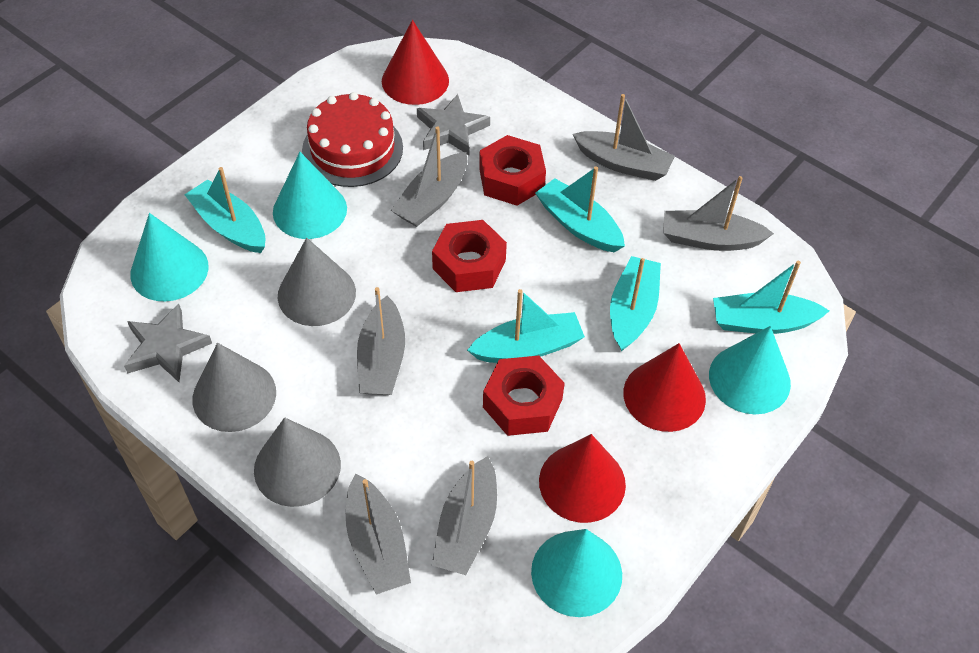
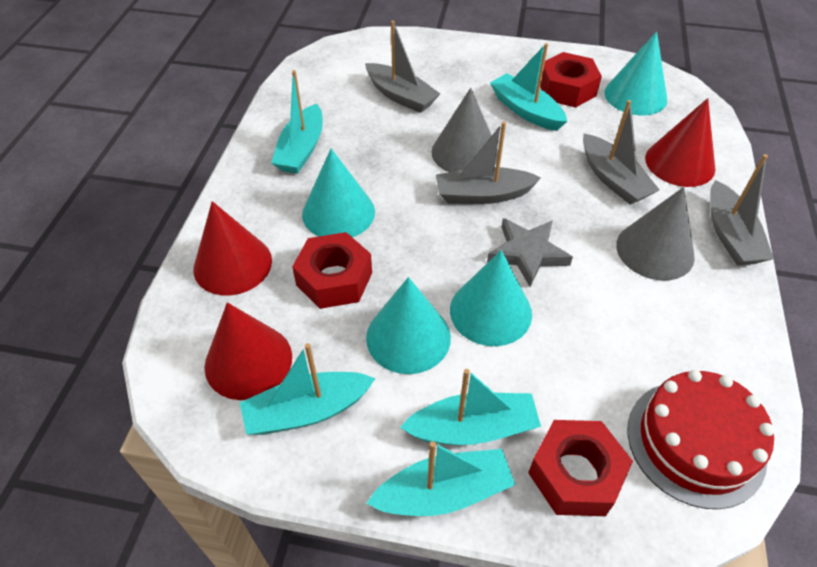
grey boat: [346,474,411,595] [357,287,405,395] [391,126,467,227] [432,456,497,575] [572,94,675,181] [663,176,774,251] = 6 -> [365,20,440,113] [436,122,541,204] [583,100,660,204] [710,154,774,265] = 4
grey cone: [193,343,276,432] [254,417,341,507] [278,238,356,326] = 3 -> [432,88,498,172] [616,187,695,281] = 2
grey star: [124,304,212,382] [417,94,490,155] = 2 -> [487,218,573,287] = 1

